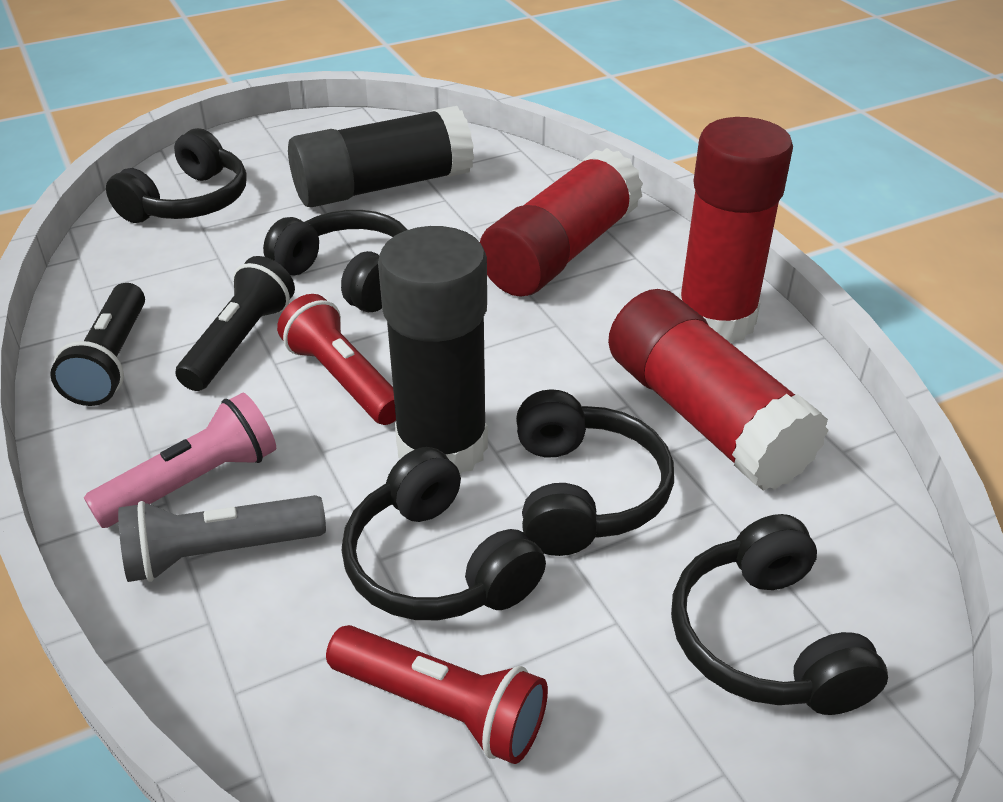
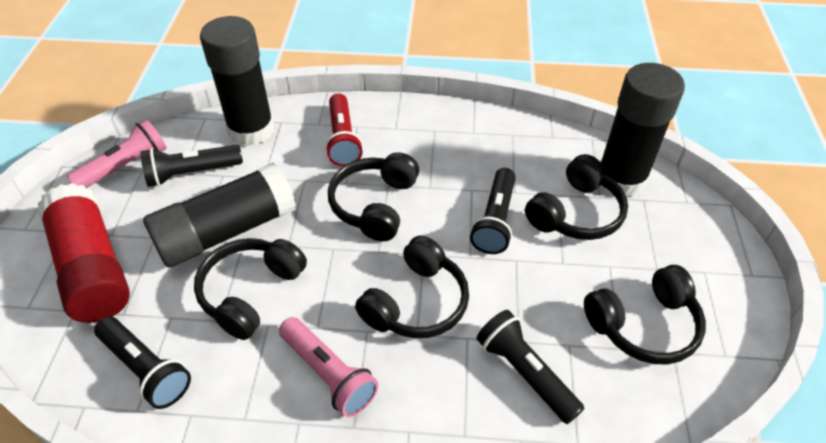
black flashlight: [50,283,145,406] [175,256,295,391] = 2 -> [94,316,191,409] [140,145,243,187] [470,168,516,254] [476,310,584,424] = 4
black glue stick: [288,106,474,207] [378,226,488,474] = 2 -> [143,162,296,267] [200,16,274,146] [600,63,685,197] = 3
grey flashlight: [118,495,326,582] = 1 -> none = 0
pink flashlight: [84,392,276,528] = 1 -> [67,120,167,188] [279,317,379,417] = 2
red flashlight: [277,294,396,425] [326,625,548,764] = 2 -> [325,93,363,166] = 1
red glue stick: [480,148,643,297] [608,289,829,491] [679,117,793,343] = 3 -> [38,183,130,323] = 1

